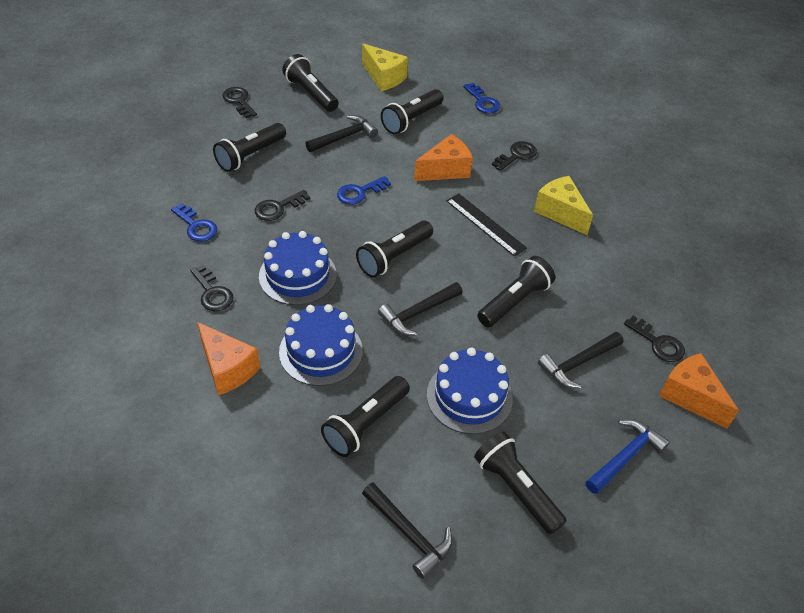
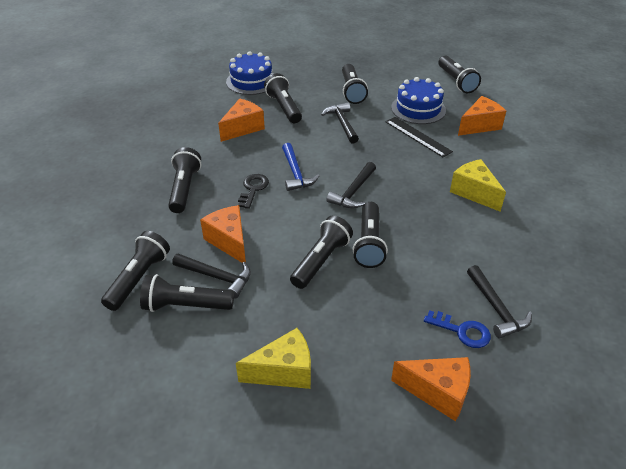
black flashlight: [213,123,286,172] [282,54,339,112] [321,376,410,457] [356,220,433,278] [381,89,443,134] [474,431,566,535] [477,256,555,327] = 7 -> [101,231,170,311] [140,274,234,312] [168,147,201,213] [264,73,302,123] [290,215,353,289] [342,64,368,104] [353,202,388,268] [438,56,481,93] = 8
black key: [190,265,234,311] [223,87,257,118] [255,190,310,221] [492,141,537,171] [624,315,685,362] = 5 -> [238,174,269,209] = 1
blue cake: [259,231,337,305] [279,304,363,386] [427,348,513,434] = 3 -> [226,51,273,95] [391,77,446,124] = 2
blue key: [171,203,217,242] [337,176,391,205] [463,83,500,113] = 3 -> [424,310,491,348] = 1
orange cheese: [197,322,260,395] [414,134,473,181] [659,353,739,429] = 3 -> [200,205,246,263] [218,99,265,142] [391,357,471,421] [458,96,506,136] = 4

